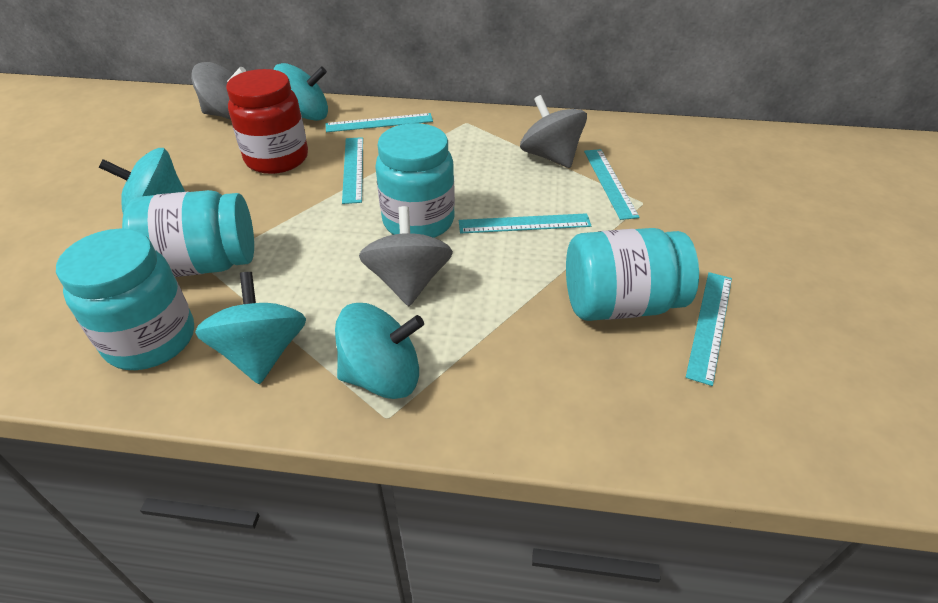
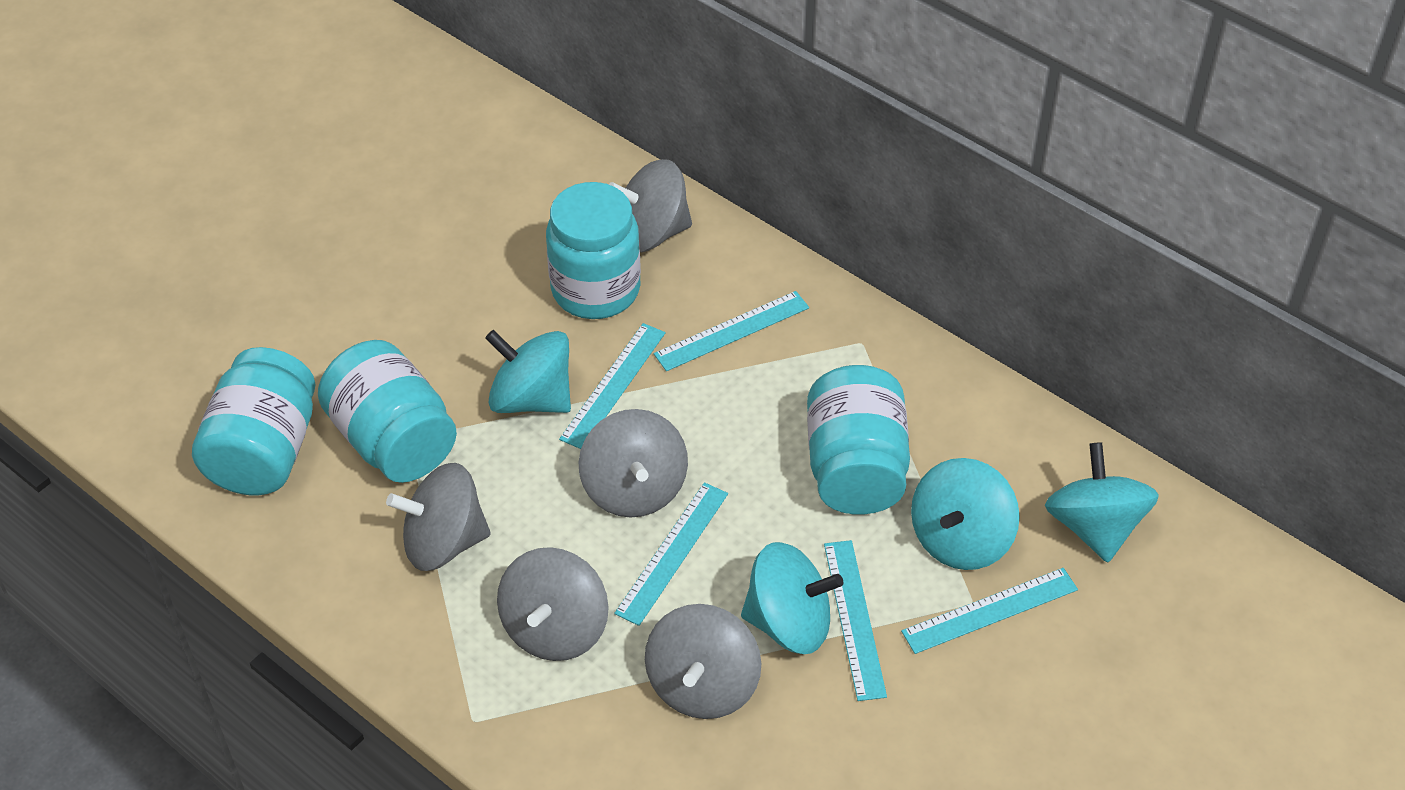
grey spinning top: [191,62,246,119] [359,206,453,306] [520,95,587,168] = 3 -> [386,463,491,571] [497,547,609,661] [578,409,688,518] [609,159,692,253] [645,604,761,719] = 5
red jar: [226,69,308,174] = 1 -> none = 0

